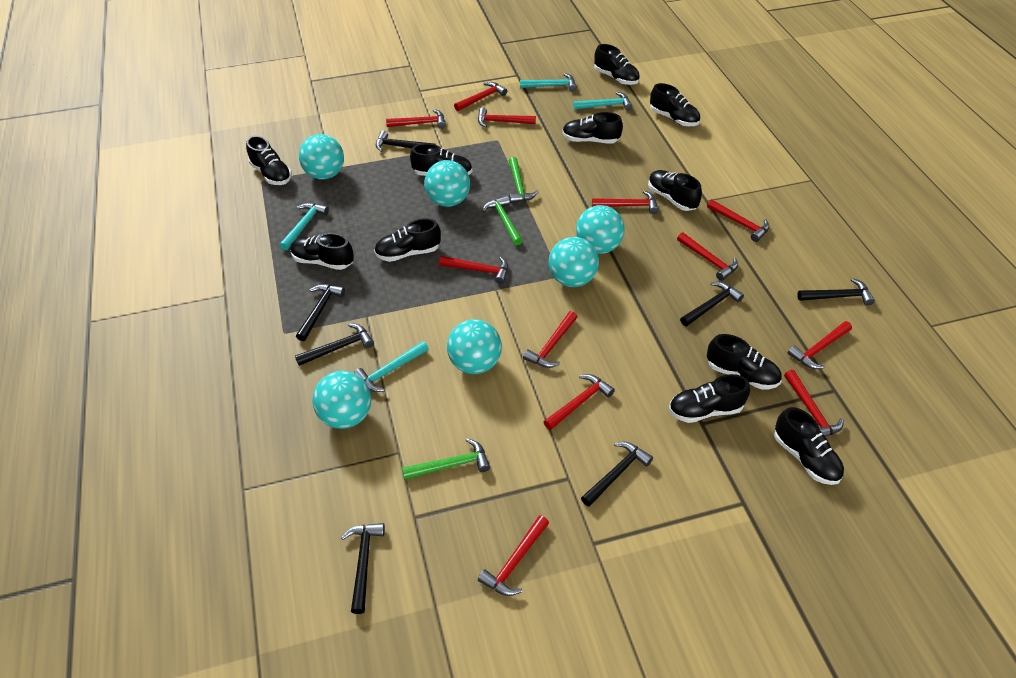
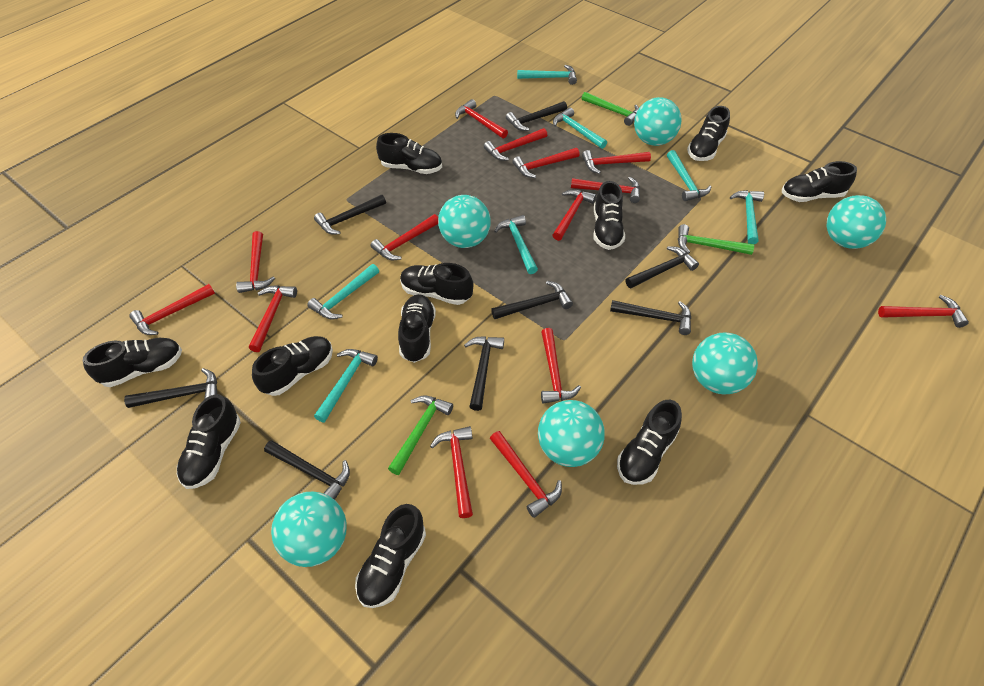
black hammer: [295,323,374,366] [296,284,345,341] [341,523,385,614] [376,130,435,152] [581,442,653,507] [680,282,744,326] [797,278,875,306] = 7 -> [124,368,217,408] [264,440,350,500] [314,195,386,234] [464,336,504,411] [491,281,573,319] [506,101,567,131] [610,300,691,335] [626,246,699,288] = 8
red hammer: [386,109,446,129] [439,256,508,284] [454,82,507,111] [478,107,536,128] [478,515,549,596] [523,311,577,368] [544,374,615,430] [592,190,659,214] [677,232,738,281] [707,199,770,242] [784,370,844,437] [787,321,852,369] = 12 -> [129,284,215,335] [236,231,275,293] [249,285,297,352] [371,214,438,260] [430,426,473,518] [455,99,508,139] [484,128,547,161] [490,431,562,518] [512,148,580,178] [541,328,581,404] [552,189,596,241] [571,177,640,203] [582,150,651,174] [878,295,969,328] = 14
turquoise hammer: [280,203,329,250] [354,341,429,392] [520,73,577,92] [573,92,632,110] = 4 -> [307,264,379,319] [314,349,378,422] [494,215,538,274] [517,65,577,85] [553,107,607,149] [667,150,711,201] [730,190,764,244] = 7

